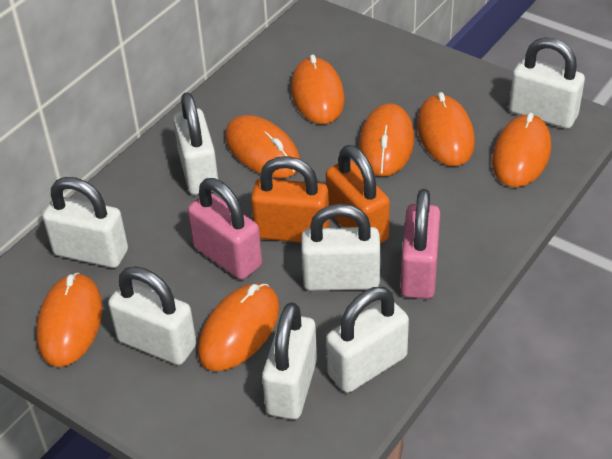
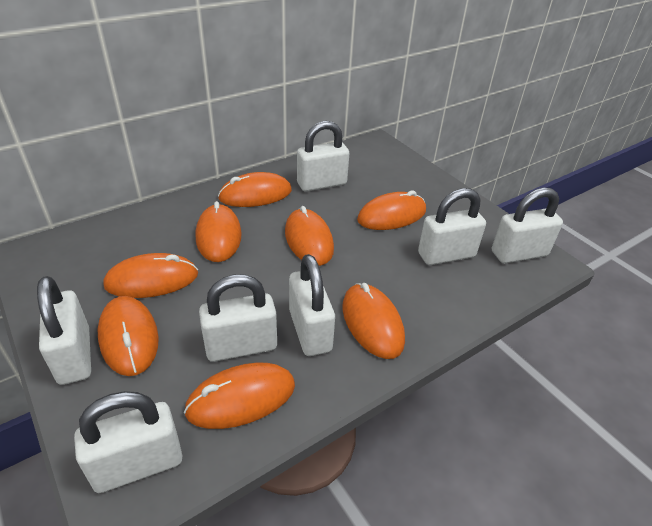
orange mouse: [36,272,102,367] [198,283,280,371] [225,115,300,178] [291,54,345,124] [359,103,414,176] [417,92,475,166] [492,112,551,187] = 7 -> [98,296,159,376] [103,253,198,298] [184,363,295,429] [196,201,242,262] [218,172,292,207] [285,206,334,266] [342,283,405,359] [357,191,426,230] = 8
orange padlock: [251,156,329,242] [326,145,390,243] = 2 -> none = 0
pink padlock: [188,178,262,280] [400,189,440,299] = 2 -> none = 0

